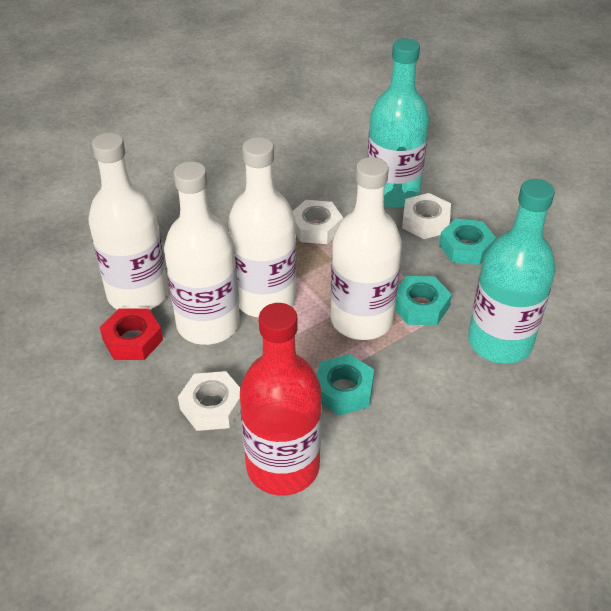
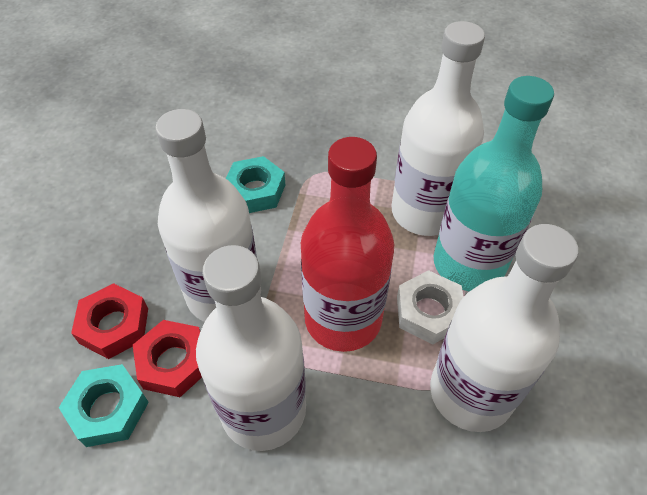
red nut: [100,308,163,360] = 1 -> [71,283,148,359] [133,320,202,397] = 2
turquoise bottle: [367,38,429,208] [468,179,555,364] = 2 -> [434,76,554,292] = 1
turquoise nut: [317,354,374,416] [395,276,452,325] [439,218,496,265] = 3 -> [59,364,149,447] [226,156,285,213] = 2
white nut: [178,371,241,431] [293,200,343,244] [402,193,451,239] = 3 -> [397,270,463,344] = 1

